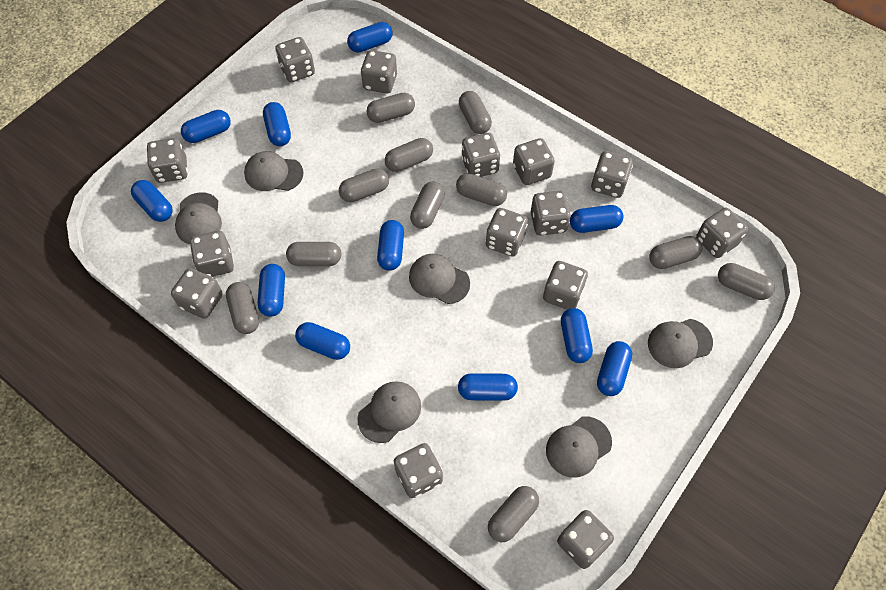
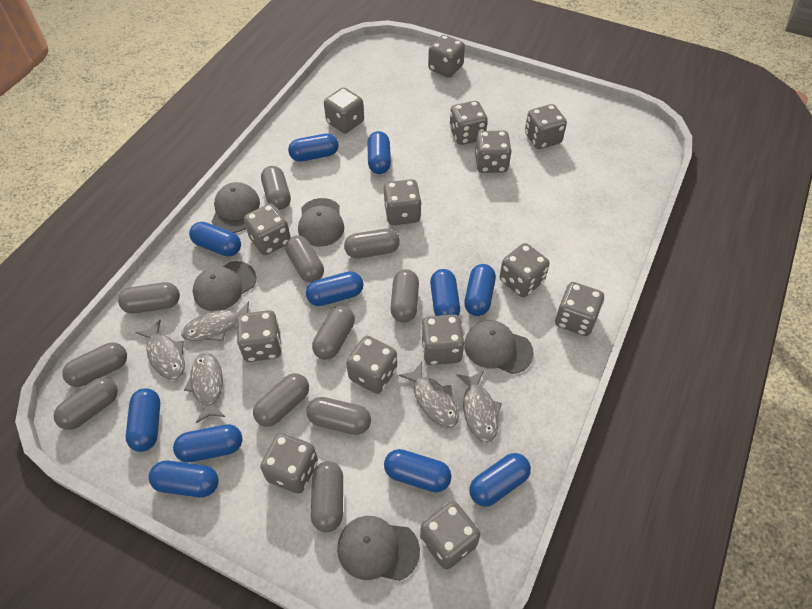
grey cap: [175,192,222,244] [244,151,304,191] [357,381,421,443] [409,254,470,304] [546,416,612,478] [648,319,713,368] = 6 -> [193,261,256,311] [212,182,260,233] [298,198,344,247] [337,516,420,581] [464,320,534,374] = 5
grey fish: none = 0 -> [135,320,185,380] [181,301,249,341] [184,352,225,423] [399,362,459,428] [457,370,502,443] = 5

